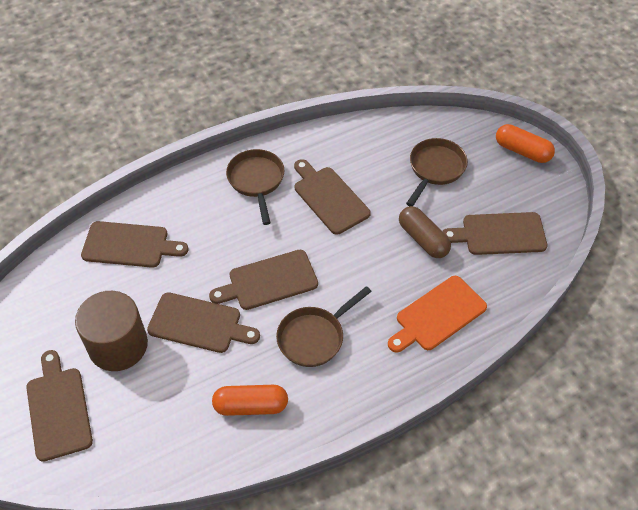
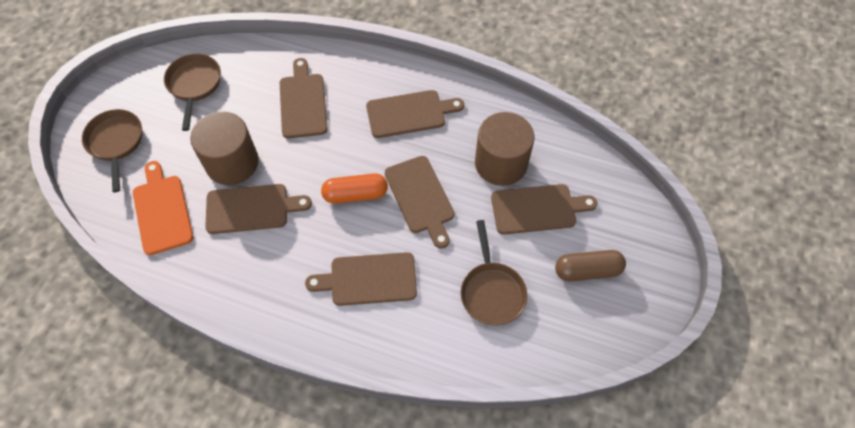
brown cylinder: [75,291,148,371] = 1 -> [190,112,259,185] [475,112,535,186] = 2
orange capsule: [212,385,288,416] [496,124,555,163] = 2 -> [321,174,388,204] = 1

